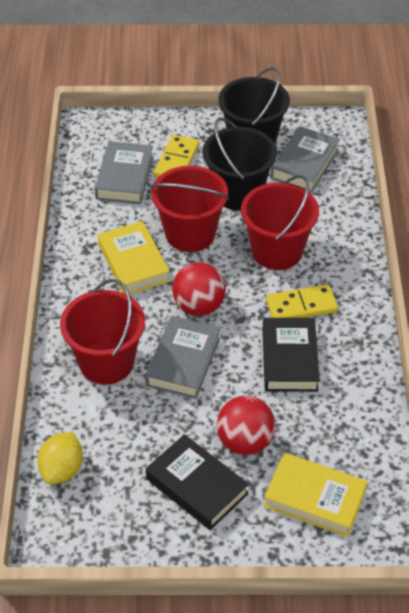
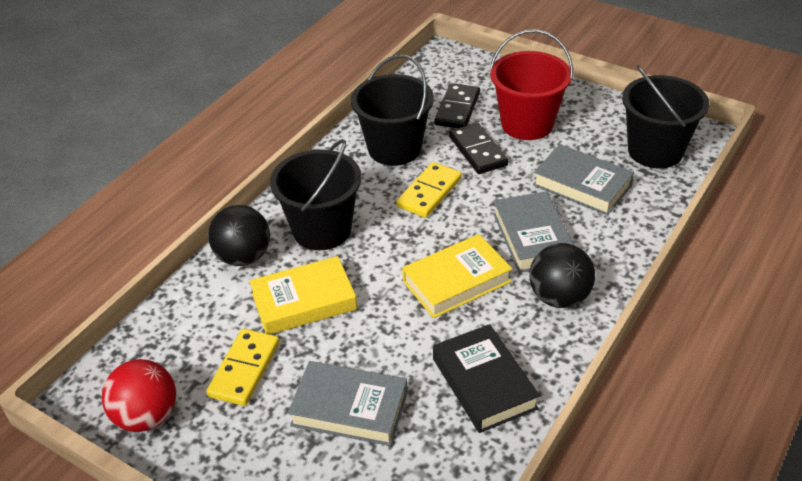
black ball: none = 0 -> [208,205,270,266] [530,243,595,308] = 2
black book: [146,434,249,530] [263,318,320,392] = 2 -> [433,324,540,433] = 1
black bucket: [202,117,277,210] [218,67,290,144] = 2 -> [270,139,362,250] [351,55,434,166] [622,65,709,168] = 3
black domino: none = 0 -> [435,83,480,128] [449,123,508,174] = 2
red ball: [172,262,226,316] [216,396,275,455] = 2 -> [102,359,176,432] = 1
red bucket: [60,279,145,384] [150,166,229,252] [241,175,319,270] = 3 -> [490,29,573,140] = 1
yellow lemon: [37,432,83,484] = 1 -> none = 0

